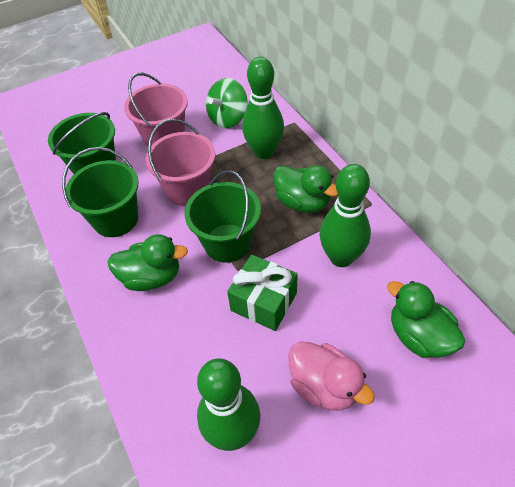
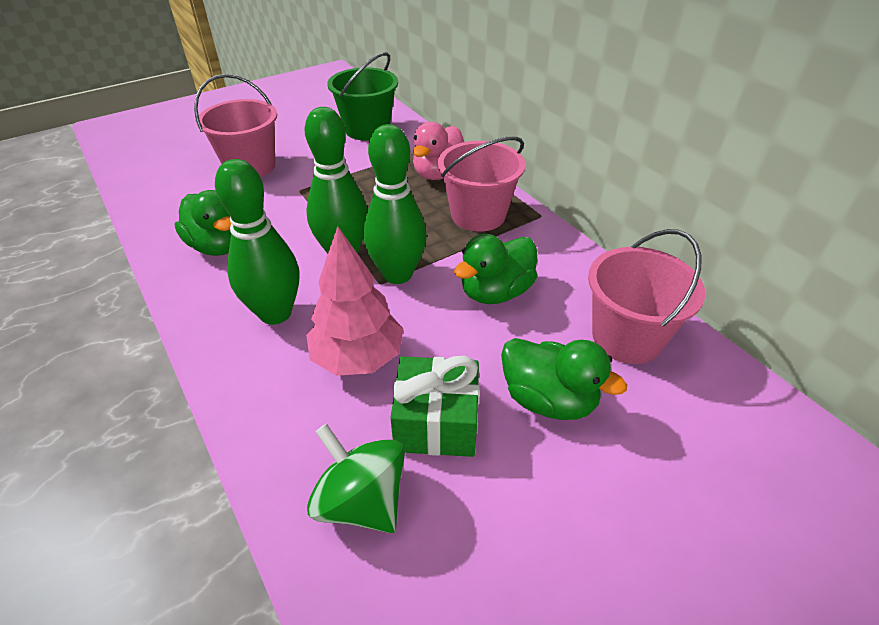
green bucket: [48,112,116,174] [62,147,139,237] [184,170,261,263] = 3 -> [327,52,398,141] = 1
pink bucket: [124,73,188,147] [146,119,215,206] = 2 -> [194,74,277,177] [438,137,526,232] [588,229,706,364] = 3
pink tree: none = 0 -> [306,226,403,376] = 1

